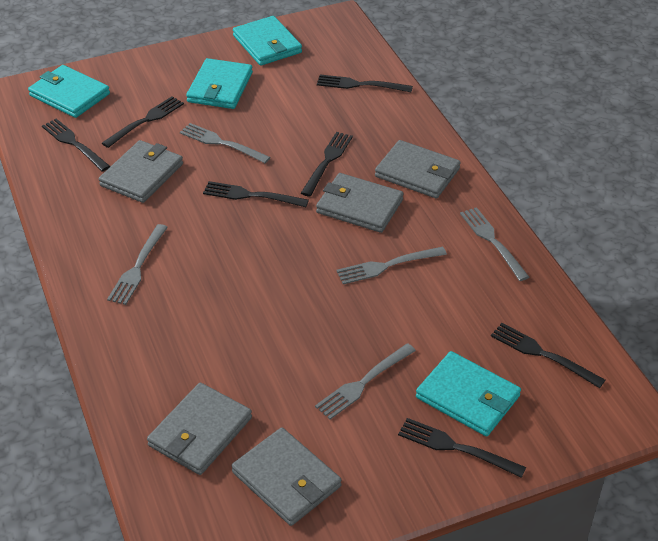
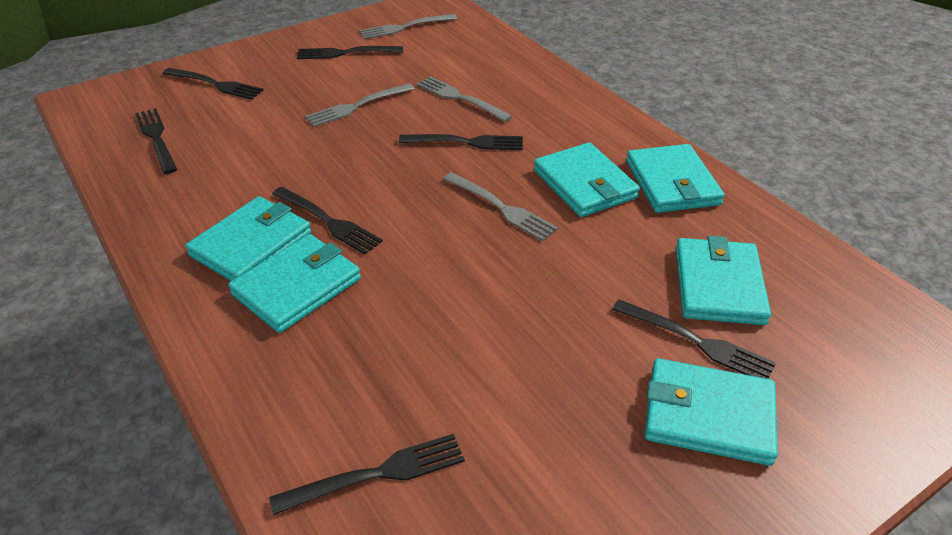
grey fork: [107,224,168,305] [180,123,271,163] [315,343,416,419] [336,247,447,284] [460,207,529,281] = 5 -> [305,83,415,127] [359,14,457,39] [417,76,513,122] [443,172,558,241] = 4
grey wallet: [99,140,183,203] [147,382,252,475] [231,427,341,526] [316,173,403,233] [375,140,461,198] = 5 -> none = 0
turquoise wallet: [28,65,110,118] [186,58,253,109] [233,16,302,66] [416,351,521,436] = 4 -> [185,196,311,281] [228,234,361,333] [534,142,640,217] [626,144,725,213] [645,358,778,466] [676,236,771,325] = 6

